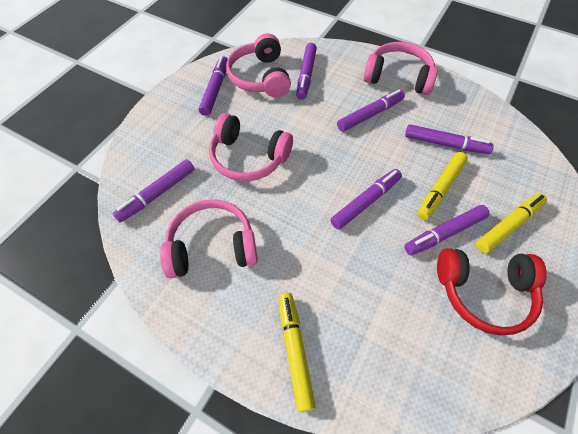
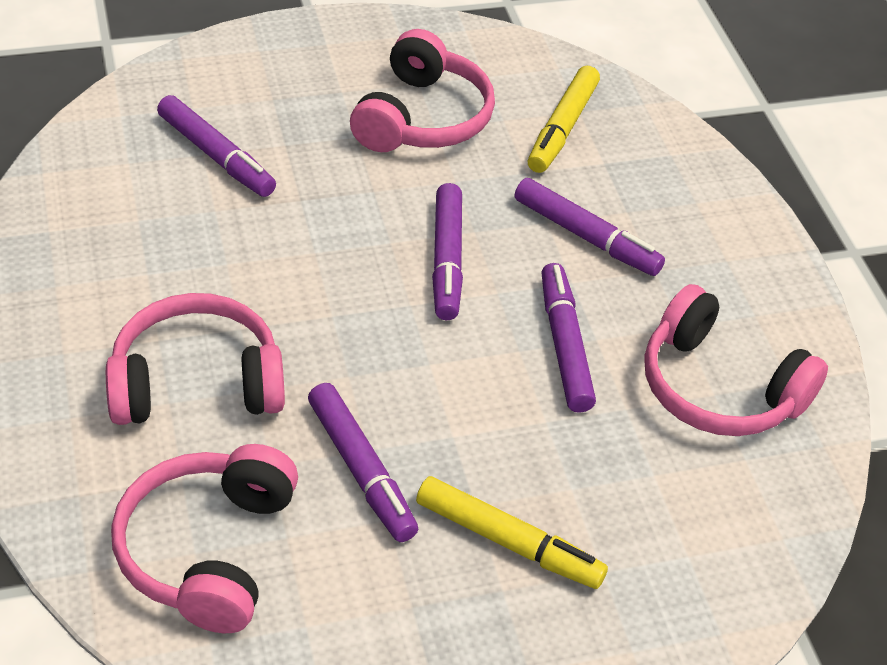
purple marker: [112,159,195,222] [199,56,228,116] [296,43,317,100] [330,169,402,230] [337,90,405,132] [404,205,490,255] [405,124,494,154] = 7 -> [157,95,276,197] [308,383,418,542] [432,183,463,320] [515,178,665,276] [541,263,596,413] = 5
red headphones: [437,248,547,335] = 1 -> none = 0
yellow marker: [279,293,316,412] [417,152,468,220] [476,193,547,253] = 3 -> [416,476,608,589] [528,66,600,173] = 2

